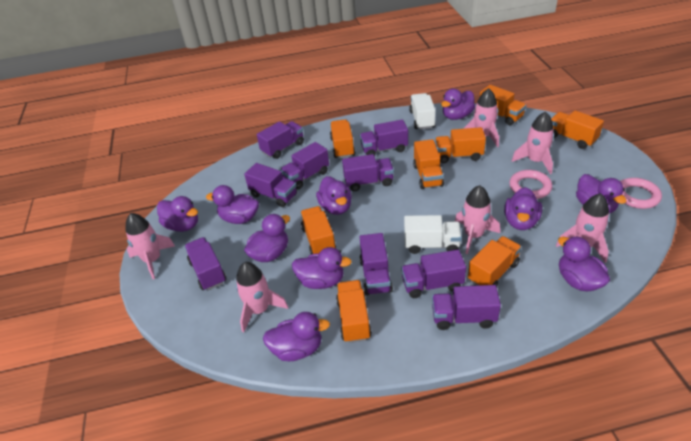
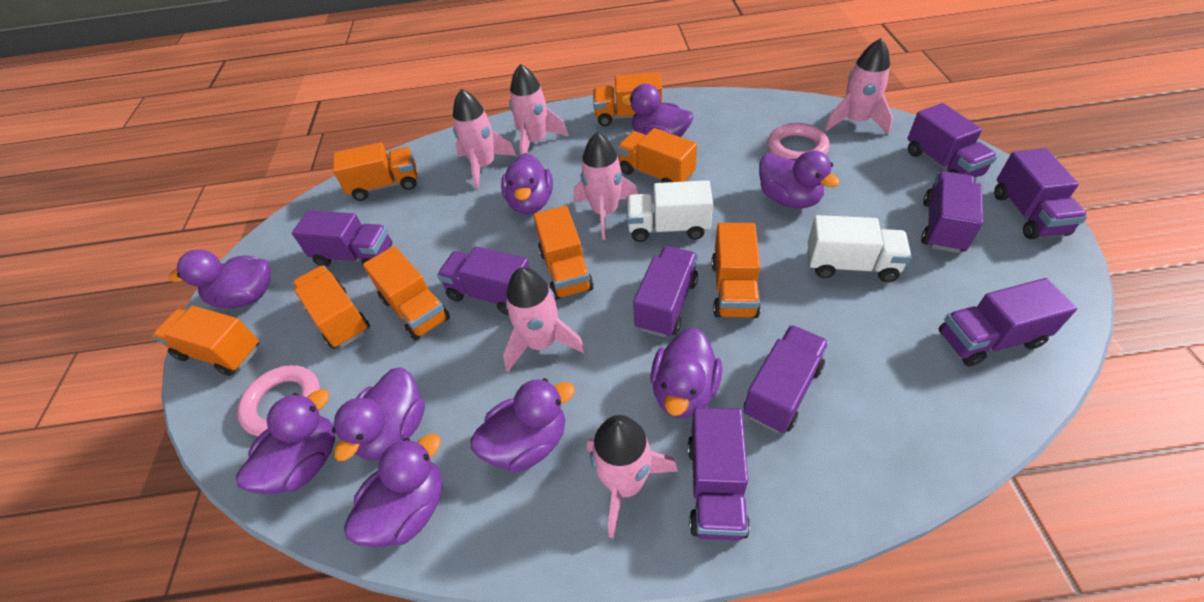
purple duck: [157,196,198,232] [206,185,259,224] [244,214,290,262] [263,312,330,361] [292,247,352,289] [316,176,352,215] [441,89,475,120] [504,187,542,230] [558,236,610,292] [576,174,627,213] = 10 -> [169,250,271,308] [236,389,335,494] [332,368,425,461] [344,434,443,547] [470,378,575,472] [501,153,553,214] [620,84,693,137] [650,328,722,418] [759,150,840,209] = 9

